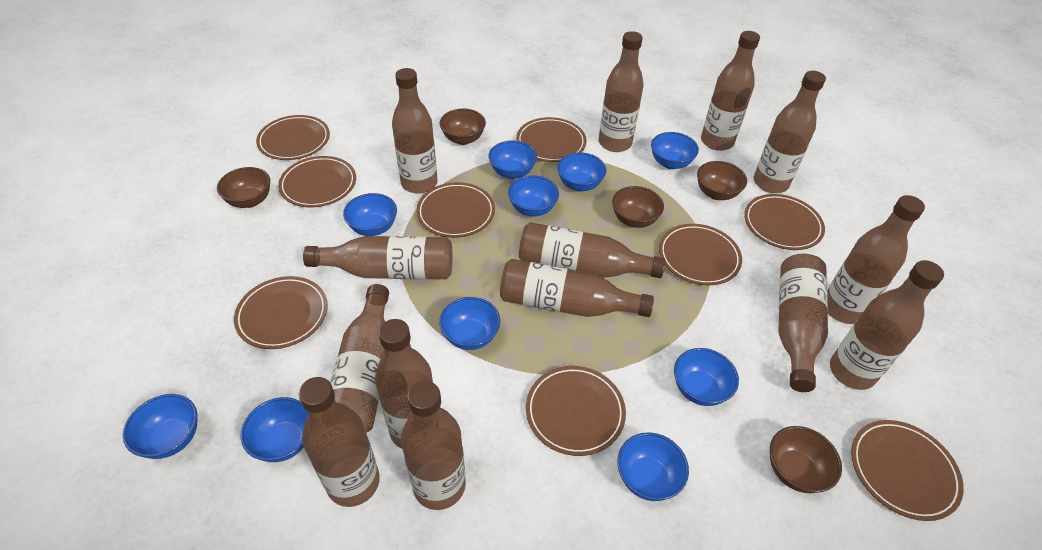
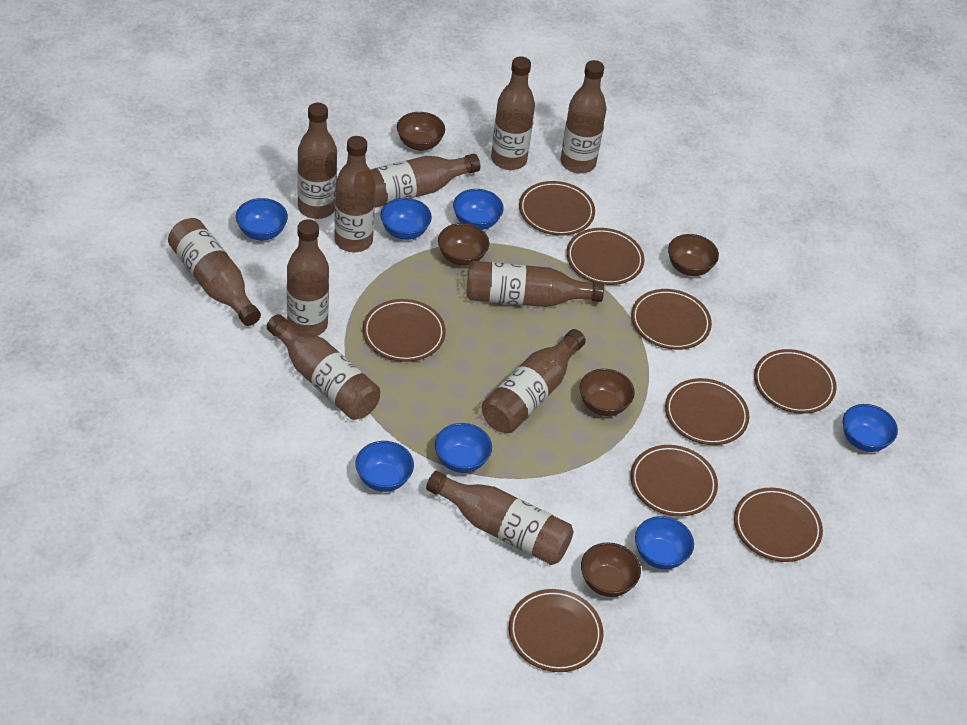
blue bowl: [123,394,197,459] [240,397,309,462] [343,193,397,236] [439,297,500,350] [489,141,537,179] [508,175,559,217] [557,152,606,191] [617,432,689,501] [651,132,699,169] [674,348,739,406] = 10 -> [236,198,288,240] [356,441,414,492] [381,198,432,240] [435,423,492,473] [453,189,504,230] [635,516,694,569] [843,404,898,452] = 7
brown bottle: [299,377,380,507] [303,236,453,280] [330,284,389,433] [375,319,433,448] [392,68,437,194] [401,381,466,510] [500,259,654,317] [519,222,665,278] [599,31,644,152] [701,31,760,151] [754,71,826,193] [778,253,828,392] [827,195,925,324] [830,260,944,390] = 14 -> [168,218,261,326] [267,314,380,420] [287,219,329,336] [297,103,337,219] [334,136,376,252] [370,154,480,208] [426,471,573,565] [466,261,604,307] [482,329,586,433] [491,56,535,170] [561,60,606,173] = 11

